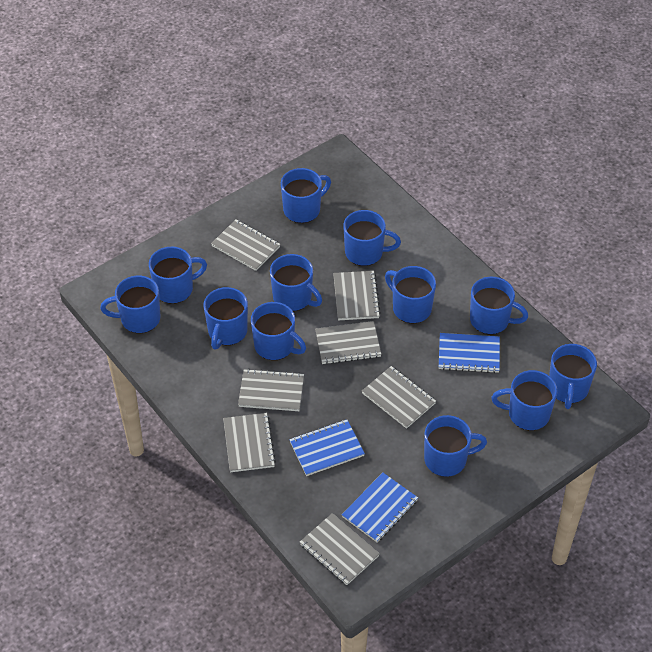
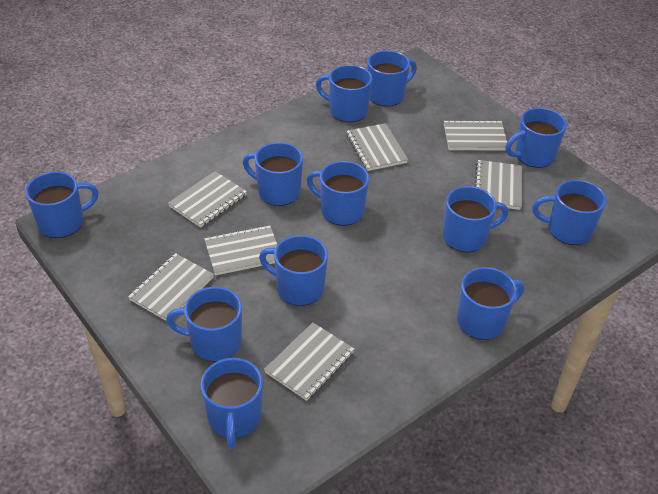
blue notebook: [289,420,365,476] [342,472,418,542] [439,333,500,373] = 3 -> none = 0

